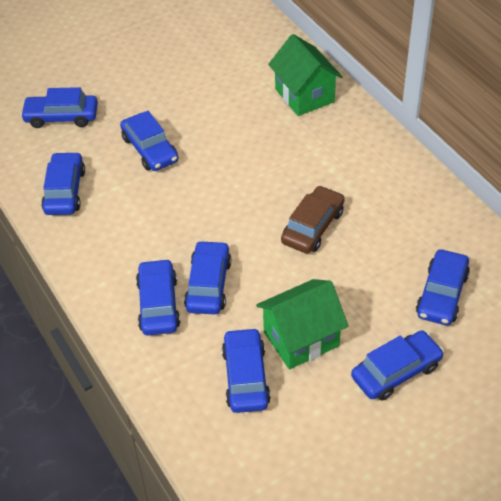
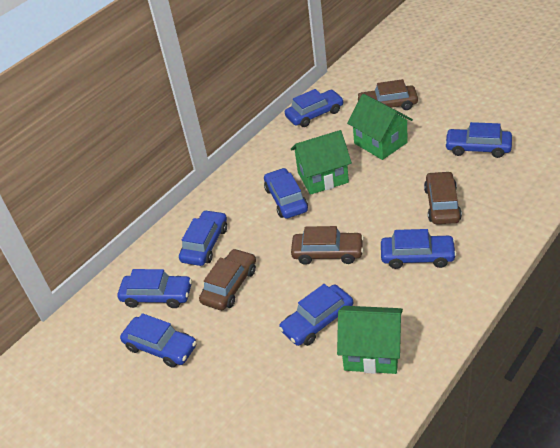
brown car: [281,186,345,253] = 1 -> [199,249,256,310] [291,226,364,265] [356,79,418,110] [424,171,462,224] = 4
green house: [256,279,348,369] [268,34,343,116] = 2 -> [291,130,352,195] [337,306,403,374] [347,94,413,160] = 3

